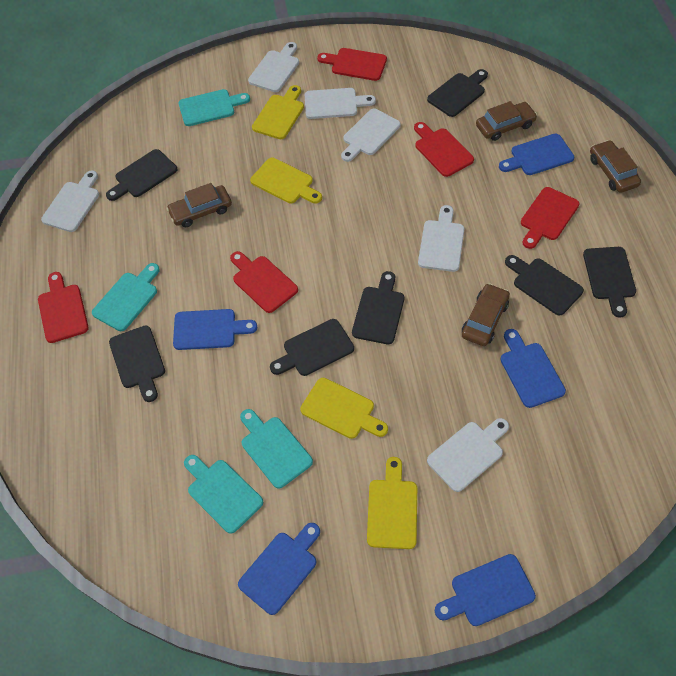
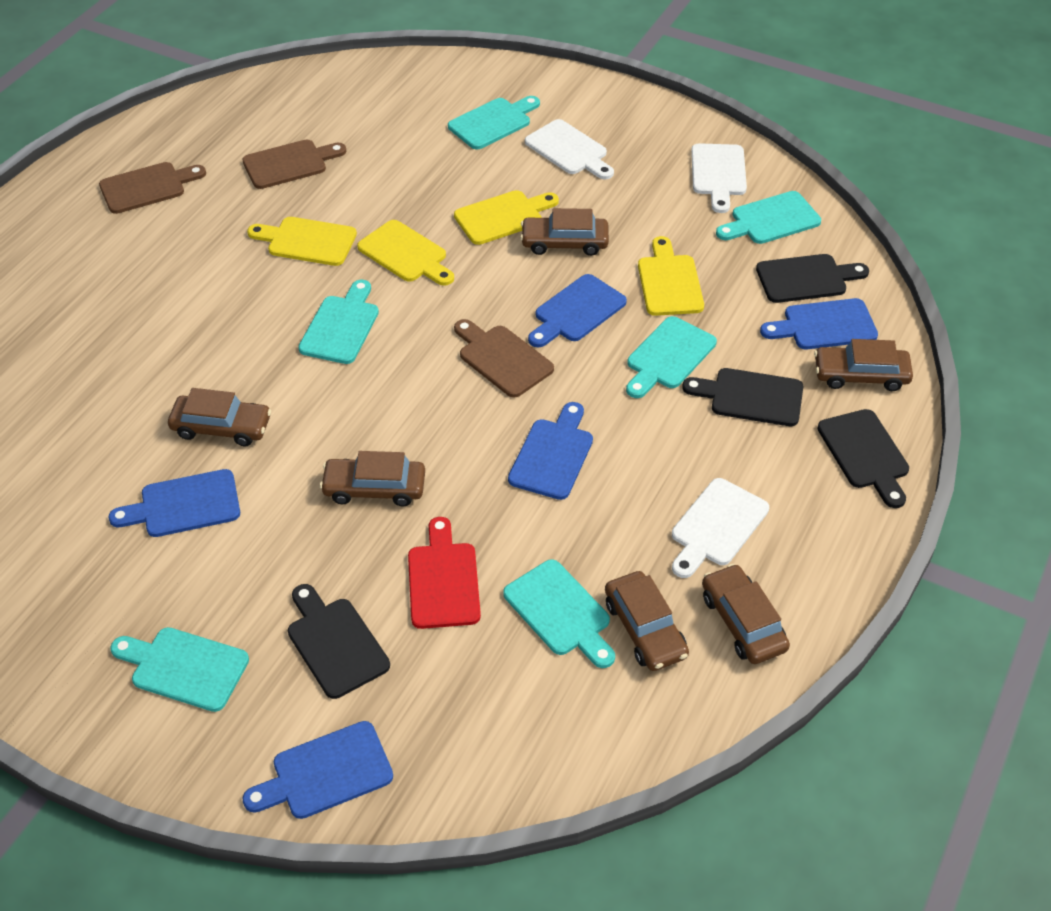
black cutting board: [106,149,177,201] [109,326,165,402] [270,319,354,376] [352,271,404,344] [427,69,488,117] [505,255,584,316] [583,247,636,318] = 7 -> [288,584,390,699] [682,368,804,426] [756,254,869,303] [817,409,909,508] = 4
brown car: [166,183,232,227] [462,283,510,346] [476,101,537,141] [590,140,641,193] = 4 -> [168,388,271,446] [320,451,425,507] [520,208,609,256] [605,571,689,671] [702,564,790,664] [814,339,913,391] = 6
brown cutting board: none = 0 -> [99,162,206,214] [242,139,346,189] [454,319,554,398] = 3
red cutting board: [38,272,89,343] [230,251,298,313] [317,48,387,81] [414,122,474,177] [521,187,579,249] = 5 -> [408,517,481,629] = 1
turquoise cutting board: [92,263,160,331] [179,89,250,126] [184,455,263,534] [240,409,313,489] = 4 -> [110,627,249,712] [299,280,379,364] [448,96,540,149] [503,559,615,668] [626,316,717,398] [716,191,821,244] = 6
white cutting board: [41,170,99,232] [248,42,299,92] [305,88,376,119] [341,108,401,162] [418,205,464,272] [427,418,509,492] = 6 -> [525,119,614,179] [672,478,769,578] [691,143,747,213] = 3

